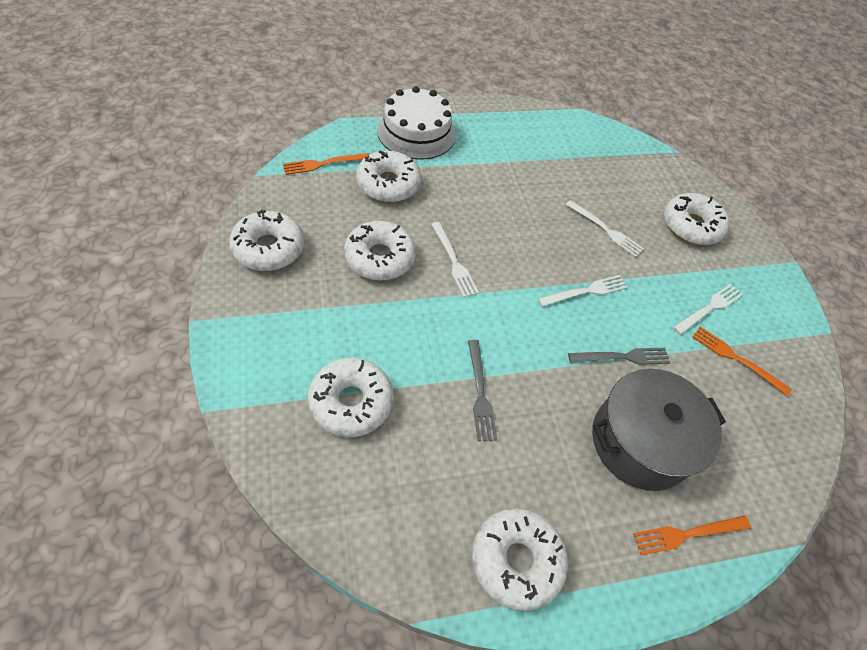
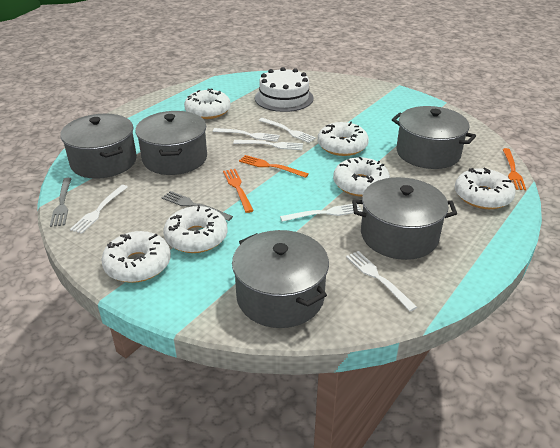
grey pot: [592,369,726,491] = 1 -> [60,114,137,179] [135,111,207,175] [232,230,329,328] [352,177,457,260] [392,106,476,169] = 5
white fork: [431,222,479,297] [538,275,628,307] [565,200,644,257] [673,284,743,335] = 4 -> [70,185,128,234] [213,128,280,142] [233,140,303,150] [259,118,316,143] [280,204,362,222] [346,251,417,311] = 6

